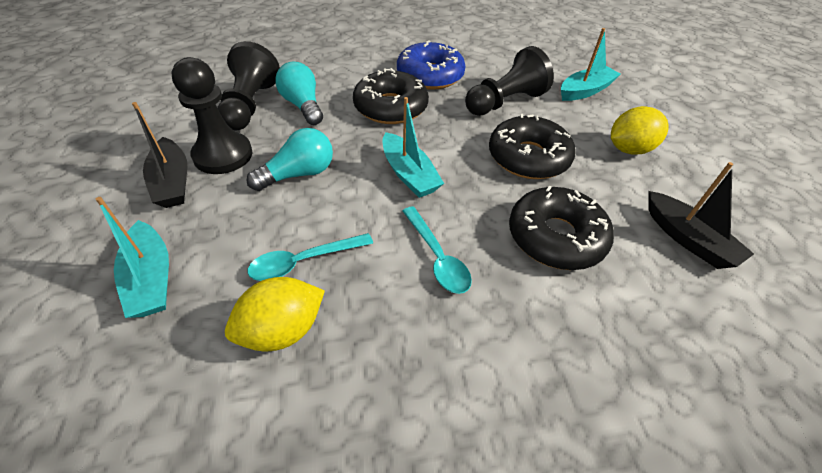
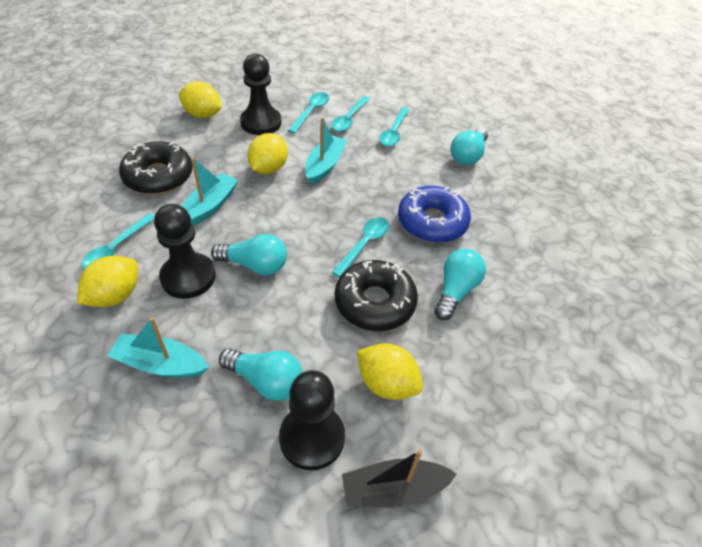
black boat: [132,102,187,208] [648,162,754,269] = 2 -> [342,449,457,507] = 1
black donut: [353,68,429,124] [489,114,576,179] [509,186,614,270] = 3 -> [119,141,193,194] [335,260,418,331] = 2
turquoise light bulb: [247,128,333,191] [276,62,323,125] = 2 -> [211,234,287,275] [219,349,303,401] [434,249,486,320] [451,128,488,165] = 4
turquoise spoon: [247,233,373,281] [403,206,472,294] = 2 -> [82,213,155,269] [288,92,329,133] [331,96,370,132] [332,217,389,277] [380,107,409,146] = 5
yellow lemon: [225,277,325,351] [611,106,669,155] = 2 -> [77,256,138,307] [179,81,222,118] [247,133,288,174] [357,343,423,400] = 4

